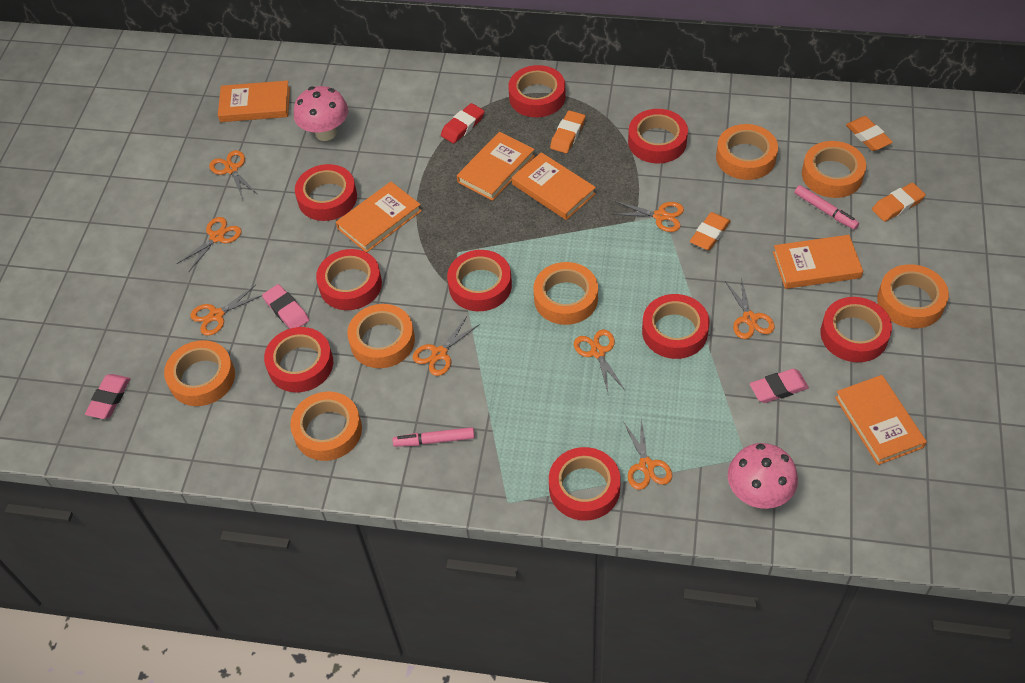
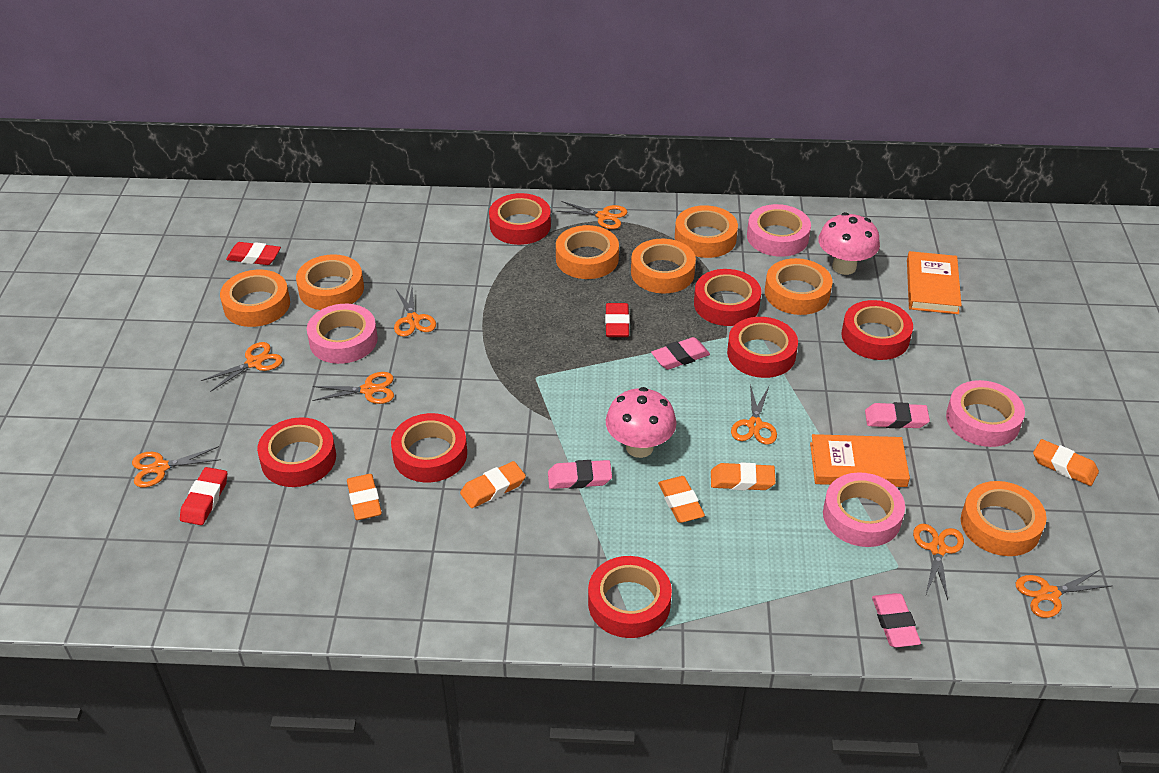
orange book: [218,81,290,122] [336,182,422,252] [457,132,535,201] [512,152,596,220] [773,235,863,289] [835,375,927,465] = 6 -> [810,434,910,487] [907,251,962,314] = 2
orange eraser: [550,111,585,153] [690,212,731,250] [846,116,893,151] [872,183,926,222] = 4 -> [347,474,382,520] [460,461,526,508] [658,476,705,523] [711,462,776,490] [1033,439,1099,486] = 5
pink eraser: [85,374,130,419] [262,284,309,329] [750,369,809,403] = 3 -> [548,460,612,489] [651,337,710,370] [865,402,930,429] [872,593,921,648] = 4
pink marker: [393,427,475,447] [795,185,859,230] = 2 -> none = 0
pink tape: none = 0 -> [307,304,378,364] [747,204,811,257] [823,472,905,547] [946,380,1025,447] = 4
red eraser: [441,103,485,144] = 1 -> [180,467,227,525] [226,242,281,265] [605,303,630,337] = 3
red tape: [264,327,333,392] [295,164,357,221] [316,249,382,310] [447,250,512,311] [508,65,566,117] [549,447,621,521] [628,109,688,164] [642,294,710,359] [820,297,892,362] = 9 -> [257,417,336,487] [391,413,467,482] [489,193,551,245] [588,556,672,638] [694,269,761,326] [727,317,798,378] [842,300,913,360] = 7

